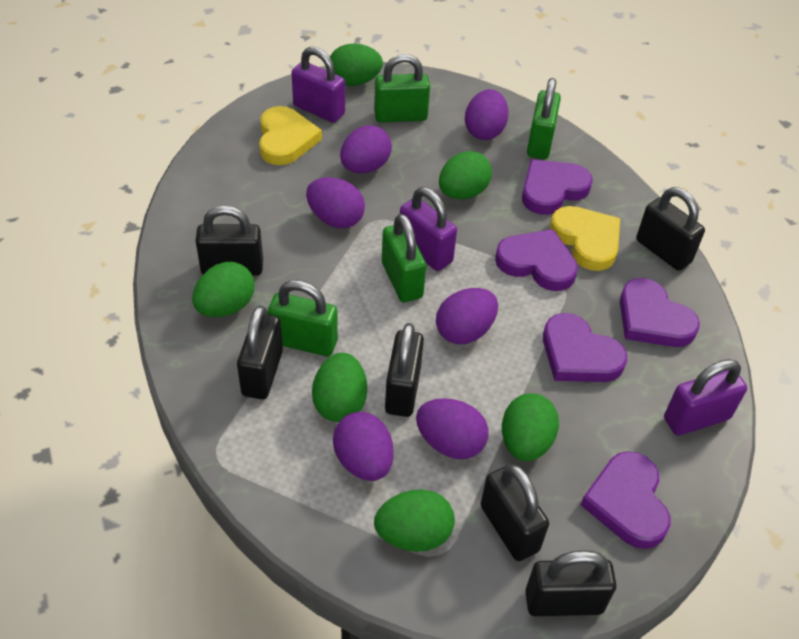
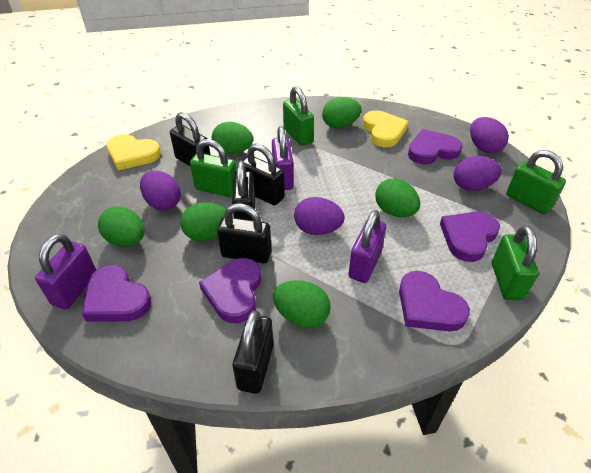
black padlock: [196,205,263,276] [237,306,283,399] [385,323,424,417] [481,464,549,561] [525,550,616,616] [636,187,705,271] = 6 -> [170,112,210,166] [217,203,271,264] [232,161,255,220] [233,310,273,394] [242,143,285,206] = 5
purple egg: [306,177,365,228] [333,412,394,481] [340,125,392,173] [416,398,489,459] [436,288,498,345] [465,89,508,140] = 6 -> [140,170,181,211] [294,197,345,235] [453,156,502,191] [470,117,509,153] = 4

